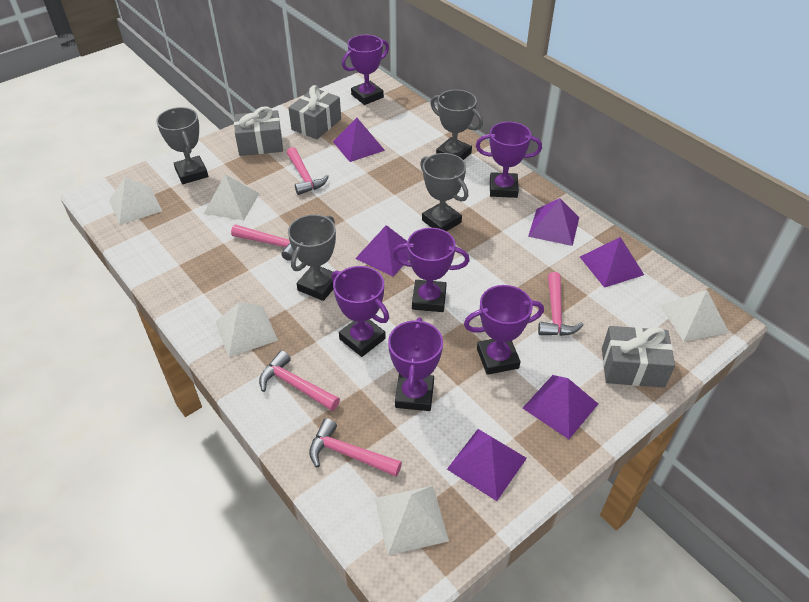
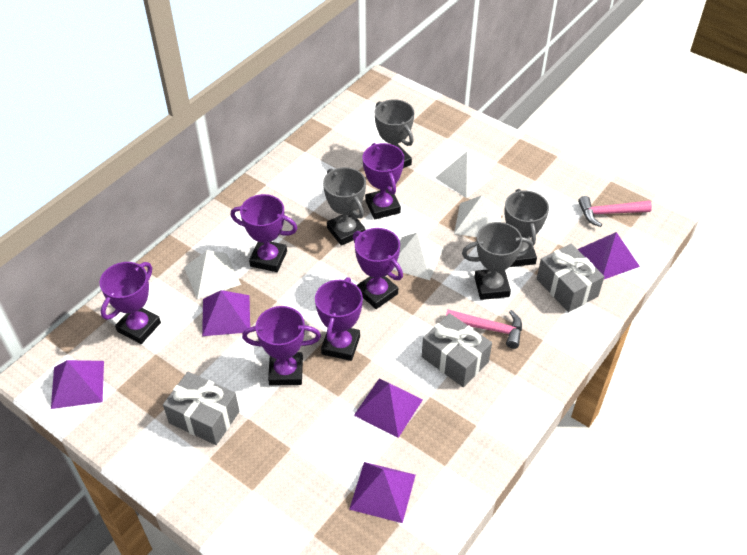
pink hammer: [231,225,294,261] [259,350,340,411] [287,147,329,195] [309,418,402,477] [538,272,583,336] = 5 -> [446,309,522,349] [578,196,652,227] = 2
purple pyramid: [333,118,385,162] [355,225,409,277] [447,429,527,501] [523,375,598,439] [528,198,579,246] [580,237,644,288] = 6 -> [51,360,104,409] [202,290,250,336] [349,462,416,523] [354,378,423,438] [578,232,640,279] = 5
white pyramid: [109,177,162,225] [204,174,260,220] [215,302,278,357] [375,486,449,555] [660,290,729,342] = 5 -> [184,250,241,299] [393,233,444,280] [435,152,493,198] [454,195,502,237] = 4

